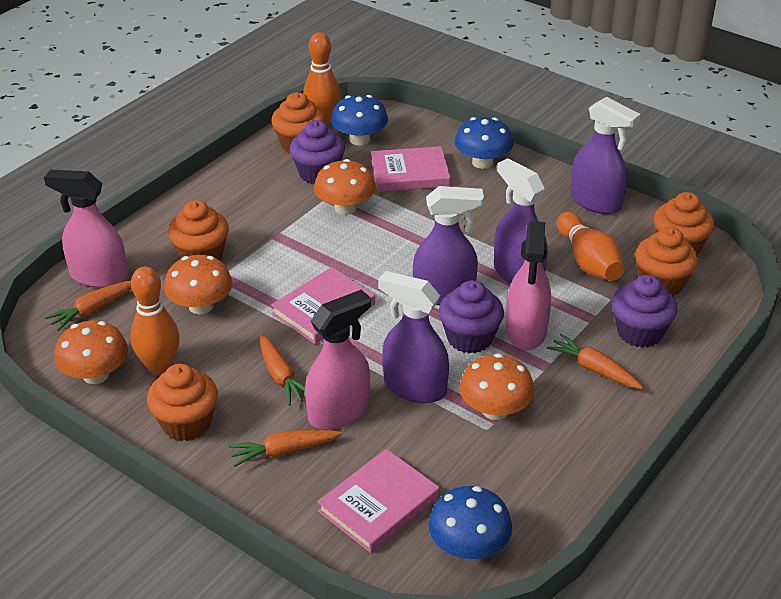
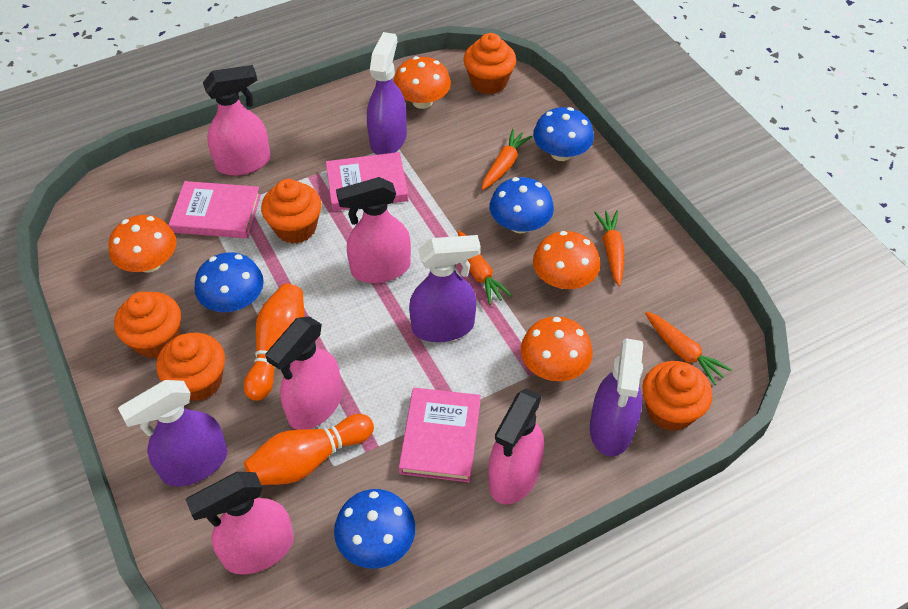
blue mushroom: [331,95,388,145] [428,486,512,559] [454,117,513,169] = 3 -> [194,253,264,312] [334,489,415,568] [490,177,554,233] [533,107,594,161] = 4
orange bowling pin: [130,267,180,375] [303,32,341,126] [557,212,625,281] = 3 -> [244,284,304,401] [244,414,374,485] = 2
pink spray bottle: [44,170,128,288] [305,290,371,430] [506,221,551,350] = 3 -> [186,472,294,575] [203,65,271,176] [265,316,342,430] [336,177,411,283] [488,388,544,504] = 5
purple cupcake: [290,120,345,184] [439,280,504,353] [612,275,677,348] = 3 -> none = 0

